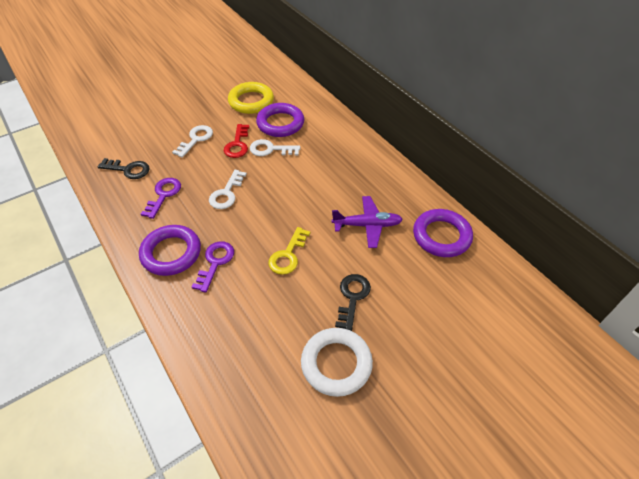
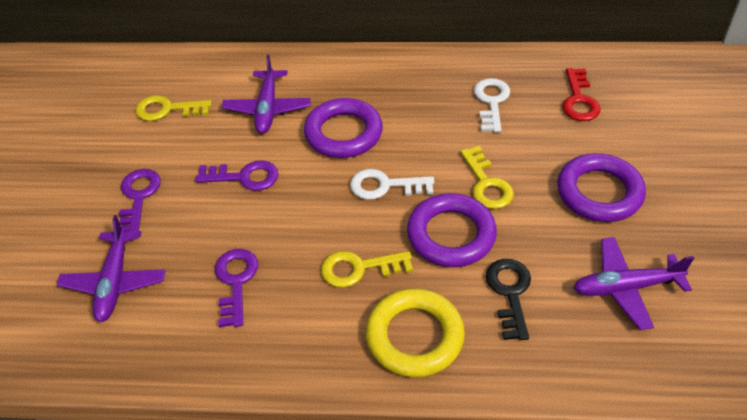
black key: [98,158,150,179] [335,274,371,331] = 2 -> [486,259,531,340] = 1
purple key: [141,178,181,219] [192,241,234,293] = 2 -> [119,169,161,231] [195,160,279,191] [215,249,258,327] = 3
purple plane: [332,196,403,248] = 1 -> [57,215,166,322] [222,54,311,134] [574,237,694,330] = 3
white key: [172,125,213,158] [209,170,247,209] [250,139,300,156] = 3 -> [350,169,434,200] [474,78,510,132] = 2
white ring: [301,328,373,397] = 1 -> none = 0
yellow key: [268,227,310,275] = 1 -> [135,95,212,121] [321,251,413,288] [460,146,514,209] = 3

